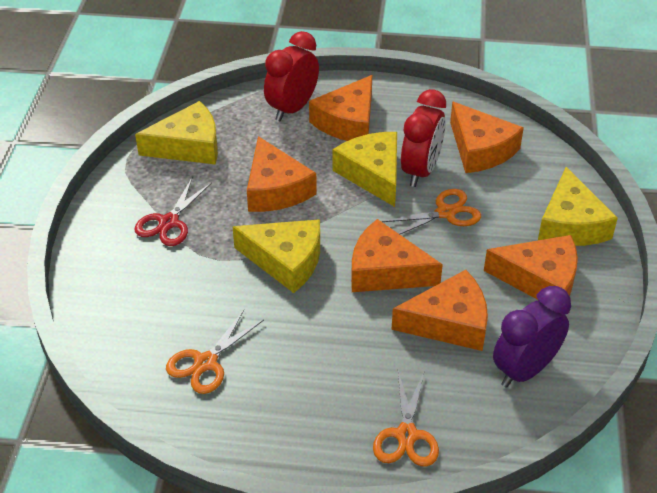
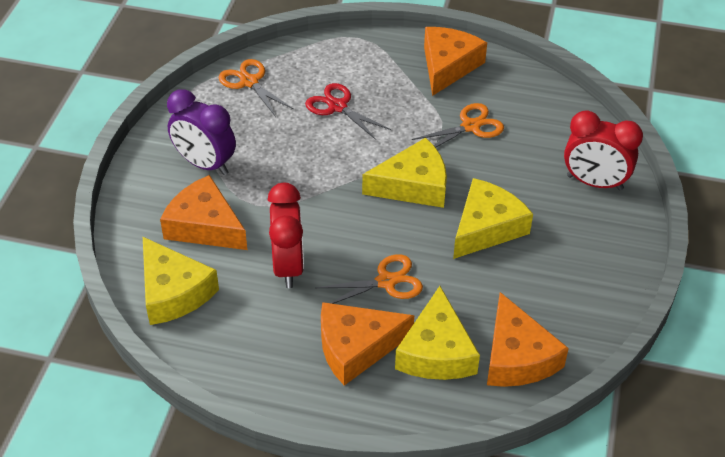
orange cheese: [247,136,317,212] [309,75,372,141] [351,219,443,292] [391,270,488,351] [450,102,524,173] [484,235,578,300] = 6 -> [160,175,247,250] [321,302,414,386] [424,27,487,96] [487,292,569,387] = 4

